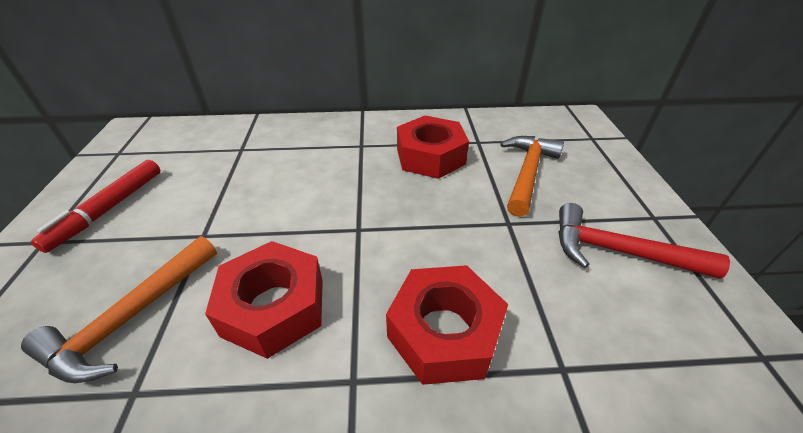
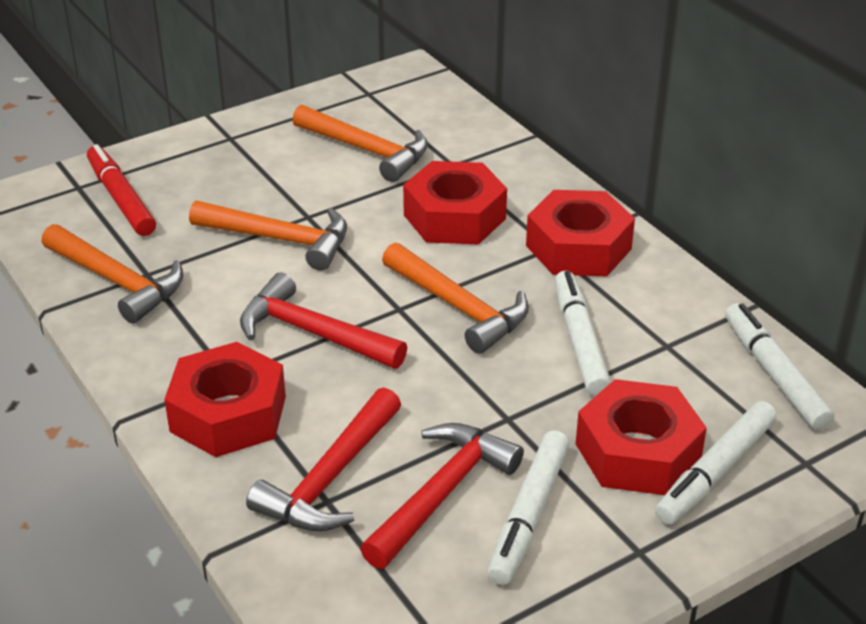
orange hammer: [21,236,217,383] [500,136,564,217] = 2 -> [42,224,183,324] [189,200,347,271] [292,105,428,182] [382,243,529,354] = 4
red hammer: [558,203,730,279] = 1 -> [240,272,407,369] [246,387,401,531] [360,423,524,569] = 3
red nut: [205,241,323,359] [386,265,508,385] [397,116,469,179] = 3 -> [164,342,286,457] [403,161,507,244] [526,190,635,276] [576,379,707,495] = 4
white marker: none = 0 -> [487,430,570,585] [555,271,611,396] [655,401,777,525] [725,303,835,430] = 4

